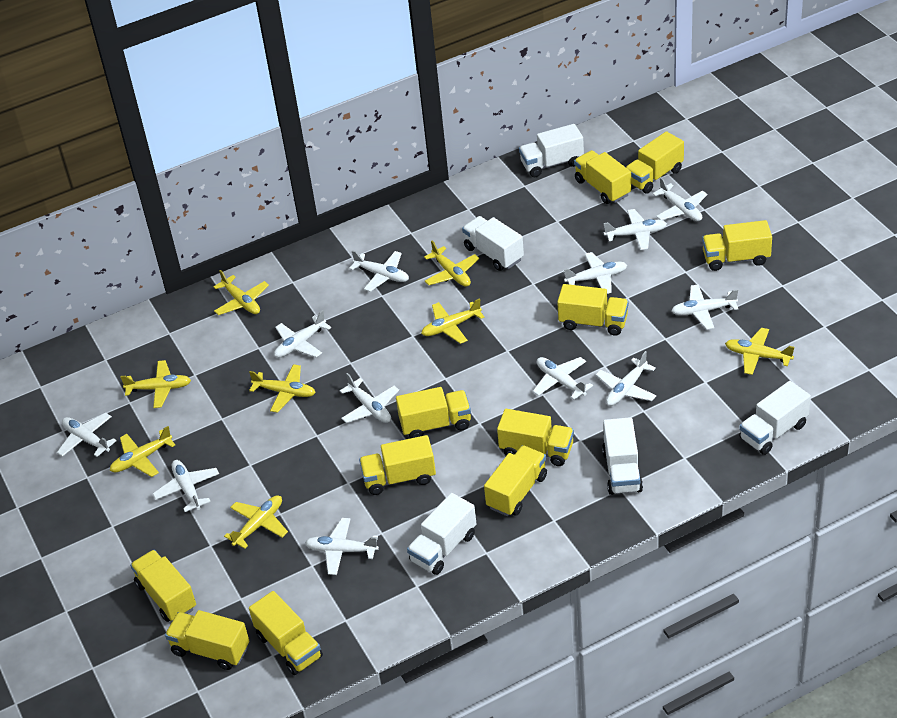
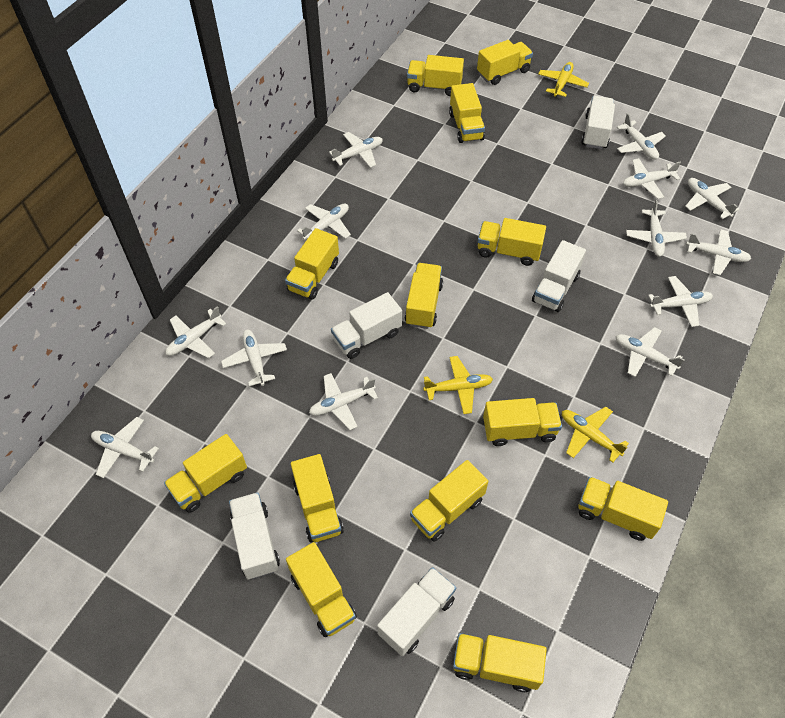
white plane: [57,413,117,457] [153,460,219,512] [274,310,331,358] [305,518,379,575] [340,373,399,423] [349,250,409,292] [533,357,593,400] [563,252,627,294] [596,351,656,406] [604,209,667,250] [653,177,707,221] [671,284,738,330] = 12 -> [91,417,159,478] [166,306,226,358] [221,329,287,386] [297,204,351,240] [309,373,378,430] [329,132,383,168] [616,327,685,377] [617,113,666,160] [623,158,681,199] [626,200,687,257] [648,276,713,327] [685,178,739,219] [686,229,751,275] = 13
yellow plane: [110,426,175,477] [120,360,191,408] [213,270,269,315] [224,495,288,549] [249,364,316,413] [421,298,485,344] [424,241,479,287] [725,328,794,375] = 8 -> [423,356,493,414] [538,62,589,97] [562,407,629,463] = 3
yellow truck: [130,550,196,622] [165,610,249,670] [249,591,323,675] [359,435,436,495] [396,387,471,438] [484,445,547,516] [497,409,574,466] [557,284,629,336] [574,150,631,204] [626,131,684,194] [702,220,772,271] = 11 -> [164,434,247,513] [285,228,339,300] [286,542,357,637] [291,454,344,543] [405,263,443,329] [407,55,464,96] [410,460,488,541] [449,83,485,143] [453,633,547,692] [477,40,533,85] [478,218,546,266] [483,398,562,446] [578,477,668,541] = 13

